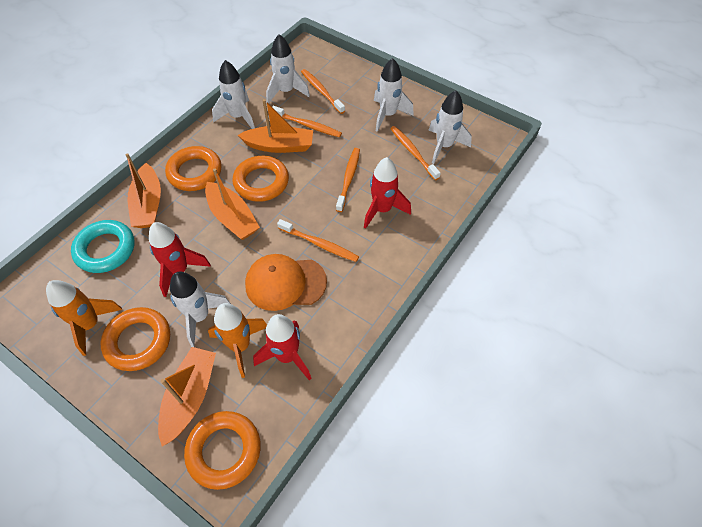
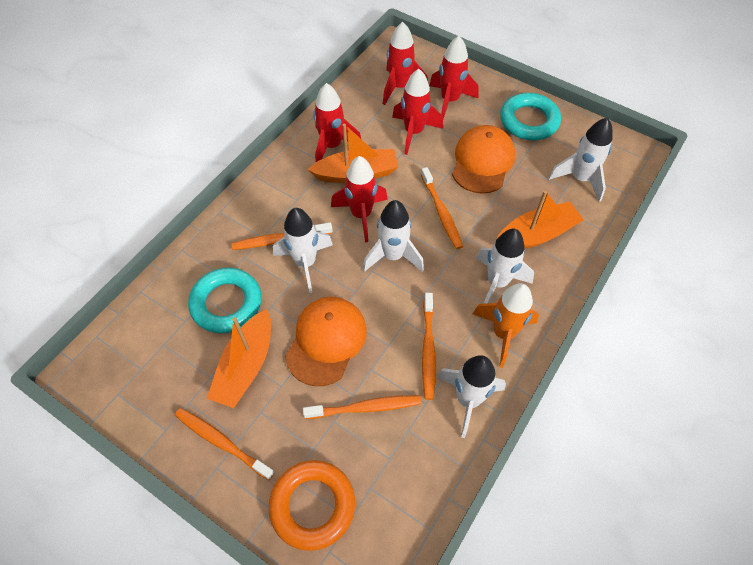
orange boat: [126,153,161,228] [158,347,216,447] [205,169,260,240] [238,99,313,153] = 4 -> [207,309,271,408] [307,124,398,183] [496,190,584,249] = 3
orange cap: [245,254,327,311] = 1 -> [285,297,367,386] [452,125,515,194] = 2
orange ring: [100,307,170,371] [165,146,222,191] [184,411,261,490] [232,156,289,202] = 4 -> [269,460,355,551] = 1
orange rocket: [46,280,123,356] [208,303,267,378] = 2 -> [473,283,539,368] = 1
red rocket: [149,222,211,297] [253,314,312,380] [364,157,411,229] = 3 -> [313,83,361,162] [331,156,388,242] [383,22,428,105] [392,69,443,155] [429,36,479,119] = 5
turquoise ring: [71,220,134,273] = 1 -> [188,268,262,333] [500,93,561,140] = 2

